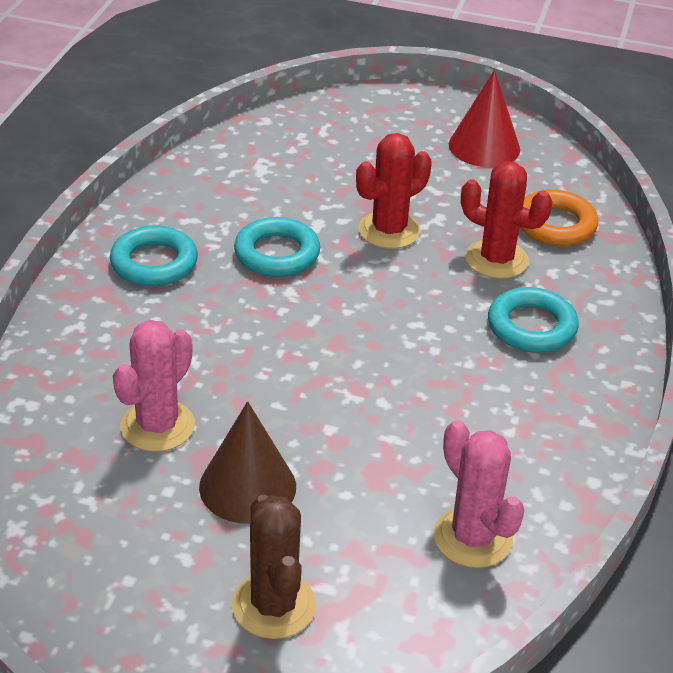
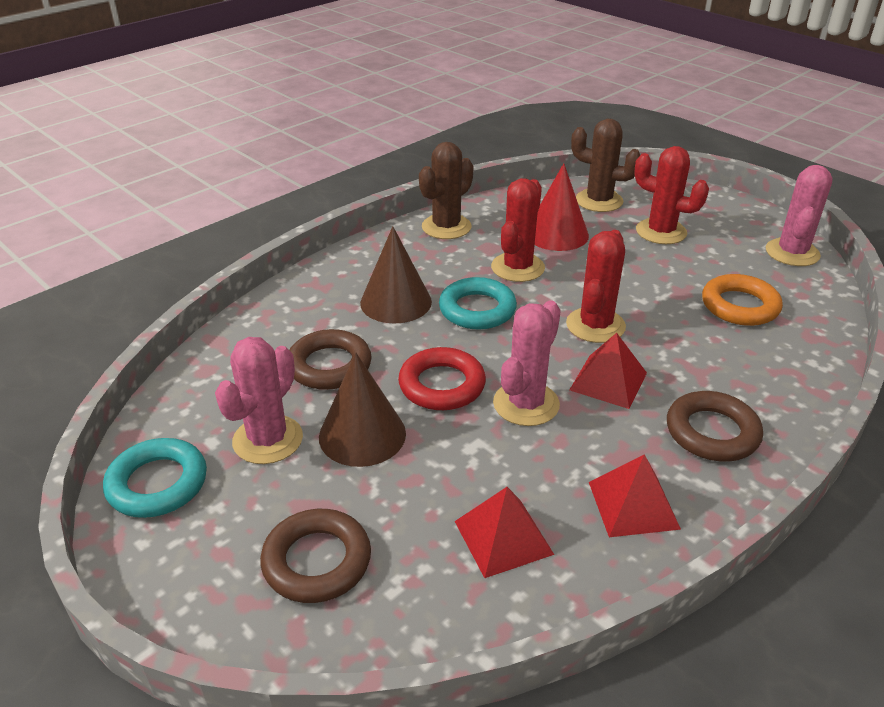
brown cactus: [232,495,316,639] = 1 -> [419,142,473,239] [571,119,640,212] = 2
brown cone: [199,401,296,524] = 1 -> [319,352,406,467] [360,226,432,324] = 2
brown ring: none = 0 -> [260,509,371,603] [289,329,372,390] [667,391,763,461] = 3
pink cactus: [113,320,195,452] [434,420,525,568] = 2 -> [215,337,303,464] [493,300,561,426] [766,165,833,266] = 3
red cactus: [356,133,432,249] [461,161,552,279] = 2 -> [491,178,545,282] [566,230,626,343] [634,146,709,244] = 3
red pyramid: none = 0 -> [455,487,554,578] [570,333,647,409] [589,454,681,537] = 3
red ring: none = 0 -> [398,347,486,410] = 1
turquoise ring: [110,225,198,286] [234,217,320,277] [488,287,579,353] = 3 -> [103,438,207,518] [439,277,517,330] = 2

